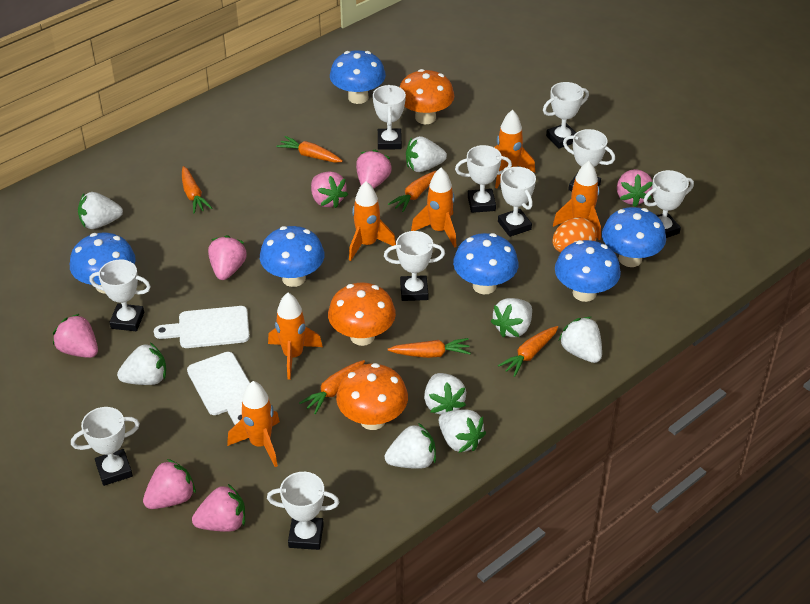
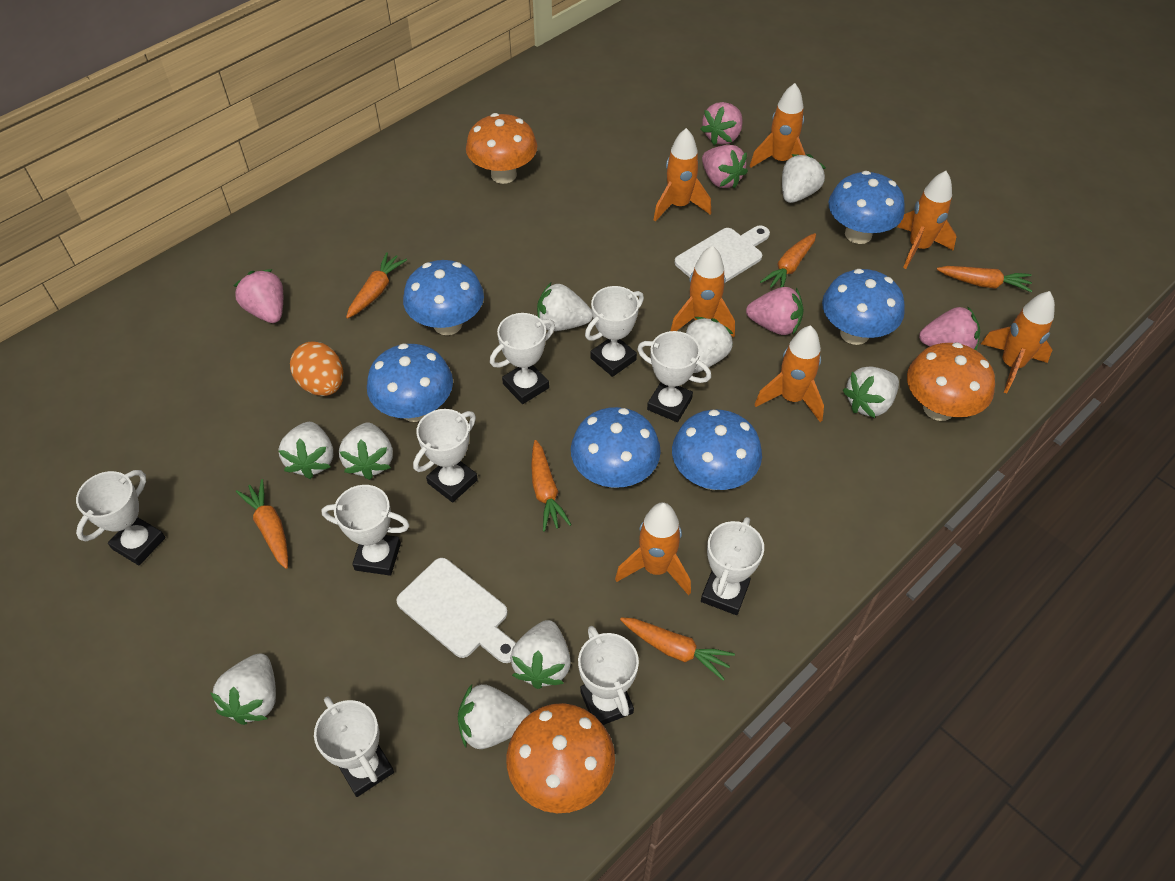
orange rocket: [227,381,280,467] [268,293,323,380] [349,181,396,261] [411,168,457,248] [494,110,535,189] [553,161,601,240] = 6 -> [615,502,691,595] [654,128,711,222] [670,245,735,338] [750,83,805,168] [755,325,824,422] [897,171,956,269] [981,291,1055,393] = 7
pink strawberry: [53,314,98,358] [143,459,196,509] [192,484,245,532] [208,235,247,280] [311,171,348,208] [356,150,392,189] [617,169,653,207] = 7 -> [234,269,283,323] [700,102,743,145] [702,145,748,189] [746,287,804,335] [919,306,980,351] = 5
white strawberry: [78,192,123,229] [117,342,166,385] [385,423,436,469] [406,136,447,172] [424,373,466,415] [439,409,486,453] [490,298,532,337] [559,317,602,363] = 8 -> [211,653,276,725] [279,422,333,479] [339,423,393,480] [458,684,531,749] [510,620,571,689] [537,283,593,331] [686,317,733,373] [782,154,826,203] [843,366,899,418] = 9
white trophy: [71,407,140,486] [90,260,151,331] [267,472,339,550] [373,85,406,150] [384,231,445,301] [455,145,512,213] [498,167,536,237] [543,82,589,149] [563,129,615,191] [644,170,694,238] = 10 -> [76,470,165,565] [314,697,394,797] [322,485,410,576] [413,409,478,503] [490,313,555,404] [578,626,639,725] [585,286,644,377] [637,331,711,422] [701,517,764,615] = 9

